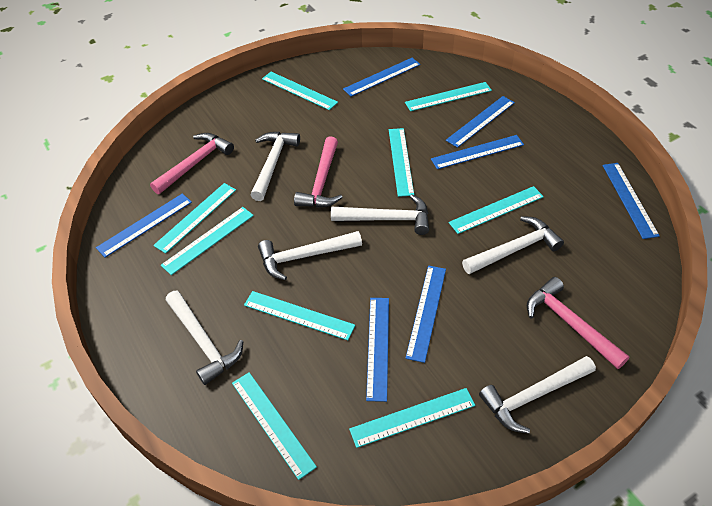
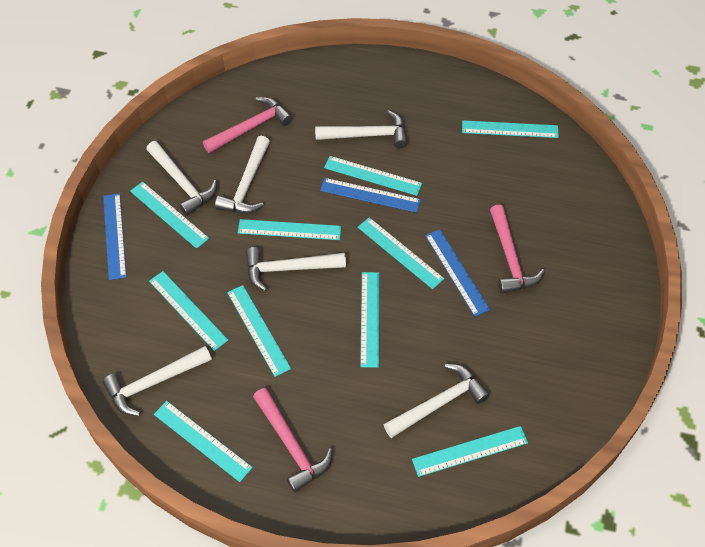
blue ruler: [96,193,192,257] [343,58,420,96] [366,298,389,402] [405,266,446,363] [431,135,524,169] [446,96,515,148] [602,163,660,239] = 7 -> [103,193,126,280] [320,178,421,213] [425,229,490,317] = 3
turquoise ruler: [153,183,236,254] [161,207,254,275] [232,372,317,480] [244,291,355,340] [262,72,338,110] [349,388,475,448] [389,128,414,197] [405,82,492,111] [449,186,544,234] = 9 -> [130,181,209,249] [149,271,228,351] [154,401,253,482] [227,285,291,377] [238,219,341,240] [324,156,422,196] [358,217,444,289] [360,272,379,368] [412,426,528,477] [462,120,559,138] = 10

